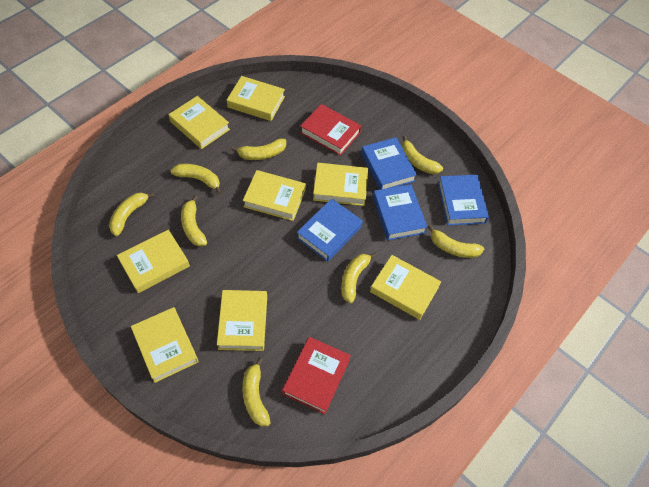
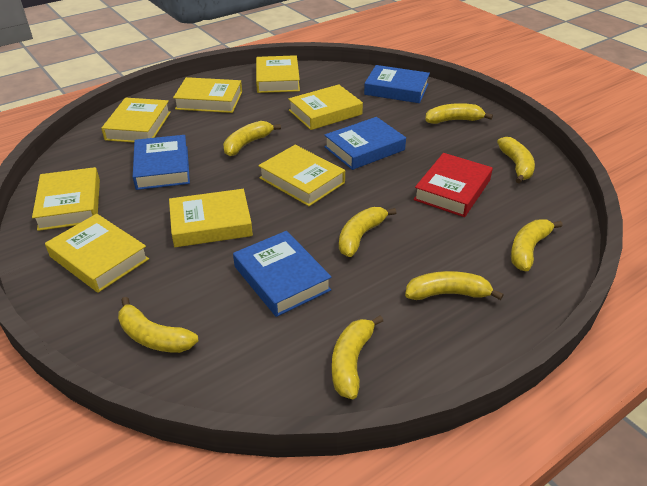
red book: [282,337,351,414] [300,104,361,156] = 2 -> [413,153,493,217] = 1

